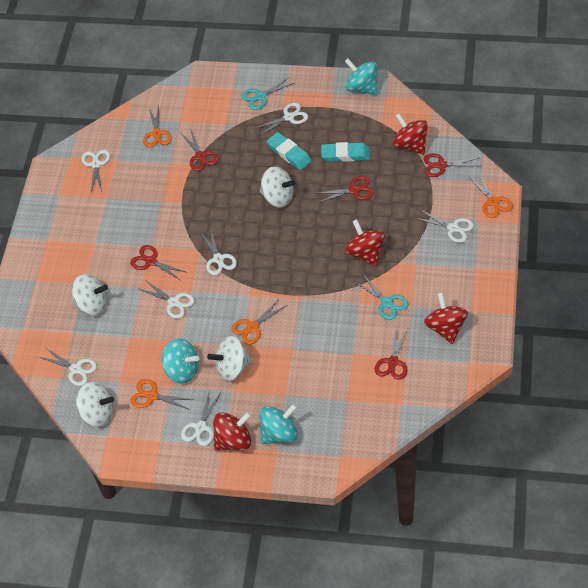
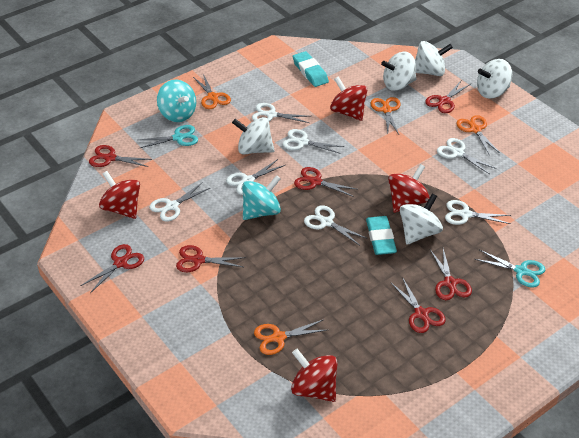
red scissors: [130,245,188,280] [180,128,218,171] [315,176,374,203] [375,328,408,380] [424,153,479,177] = 5 -> [81,244,144,293] [89,145,152,167] [176,245,246,272] [294,167,358,197] [390,277,446,333] [425,81,470,113] [430,249,472,300] = 7
turquoise spinning top: [162,338,199,384] [259,403,298,444] [344,58,378,95] = 3 -> [157,80,196,122] [242,175,281,220] = 2
white spinning top: [72,274,108,316] [76,382,114,427] [207,336,253,381] [260,166,296,208] = 4 -> [232,117,275,155] [381,52,416,91] [400,194,443,245] [415,41,453,76] [477,59,512,99] = 5

